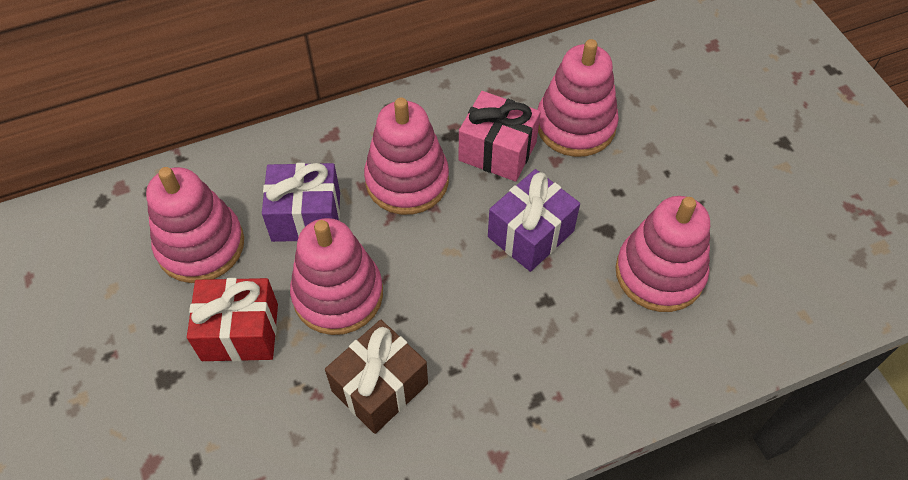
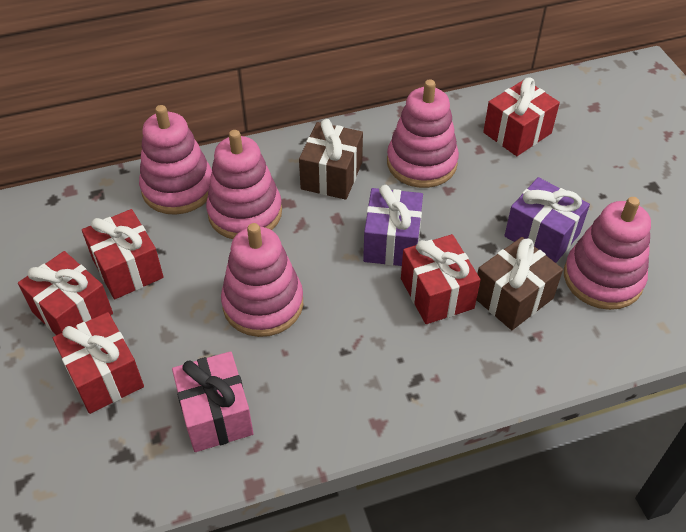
brown gift: [325,320,428,434] = 1 -> [299,119,363,200] [476,237,563,330] = 2
red gift: [187,278,278,361] = 1 -> [18,251,113,335] [53,312,144,414] [82,209,164,299] [401,234,481,324] [483,77,560,156] = 5

